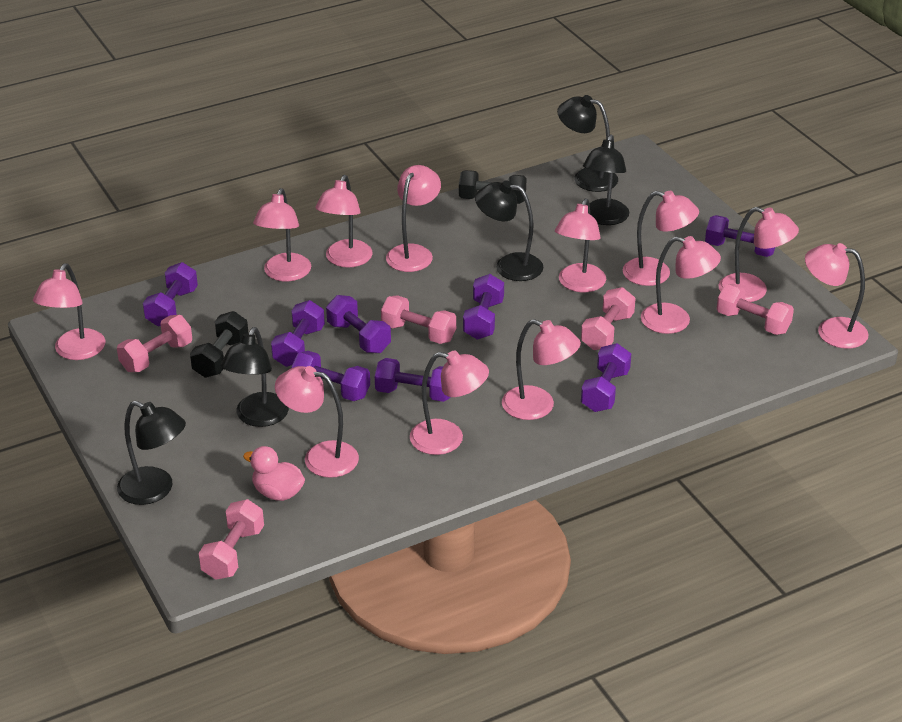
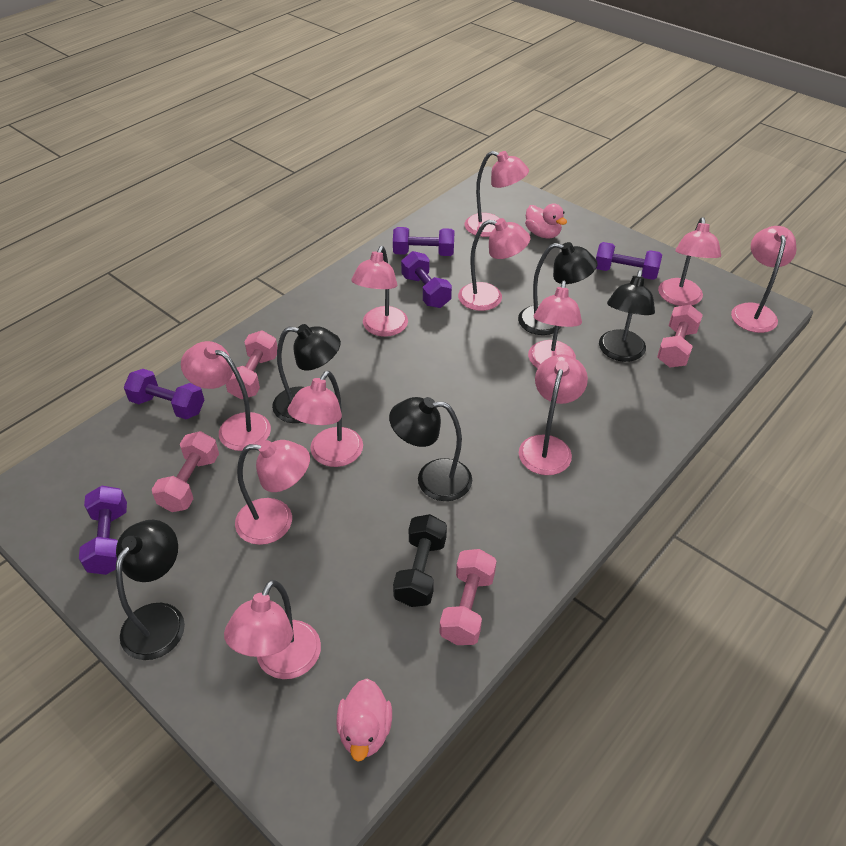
black dumbbell: [190,311,249,378] [459,170,527,204] = 2 -> [393,514,447,607] = 1
pink duck: [243,446,305,501] = 1 -> [336,679,392,762] [525,203,567,238] = 2
pink dumbbell: [117,315,192,372] [199,499,264,580] [381,295,456,344] [581,287,636,350] [717,284,794,335] = 5 -> [152,431,219,512] [226,330,278,399] [439,549,497,645] [657,304,703,367] = 4
pink lamp: [33,263,105,360] [253,188,311,282] [275,366,359,478] [315,175,373,267] [386,165,441,272] [410,351,489,455] [502,319,581,420] [555,199,606,292] [623,191,699,286] [641,236,721,334] [719,207,799,302] [805,243,869,348] = 12 -> [181,341,271,451] [224,580,321,679] [235,440,310,545] [288,371,363,467] [351,246,408,337] [458,218,530,311] [465,151,529,237] [519,354,588,475] [528,281,582,368] [658,217,721,306] [731,226,797,333] = 11
purple dumbbell: [143,262,198,326] [271,300,325,367] [291,351,370,401] [326,295,391,353] [375,358,451,402] [463,274,504,340] [581,343,631,412] [705,215,775,257] = 8 -> [79,486,127,575] [124,369,204,419] [393,227,455,256] [401,251,452,308] [596,242,662,280] = 5

